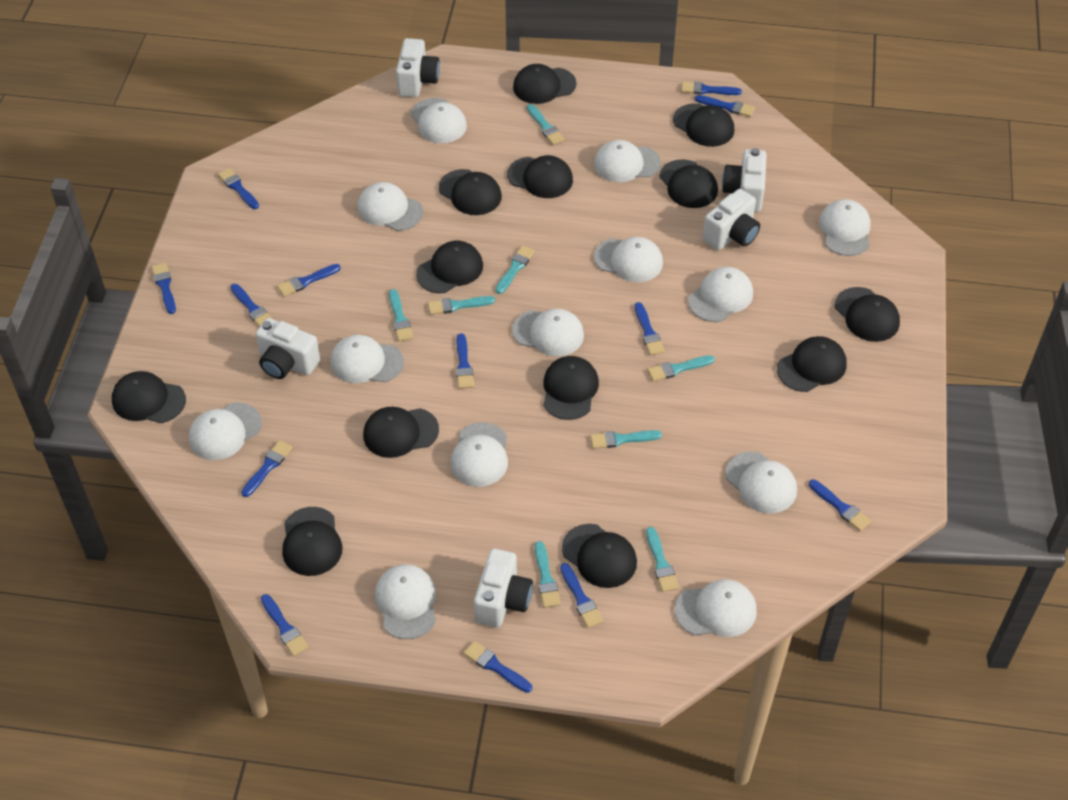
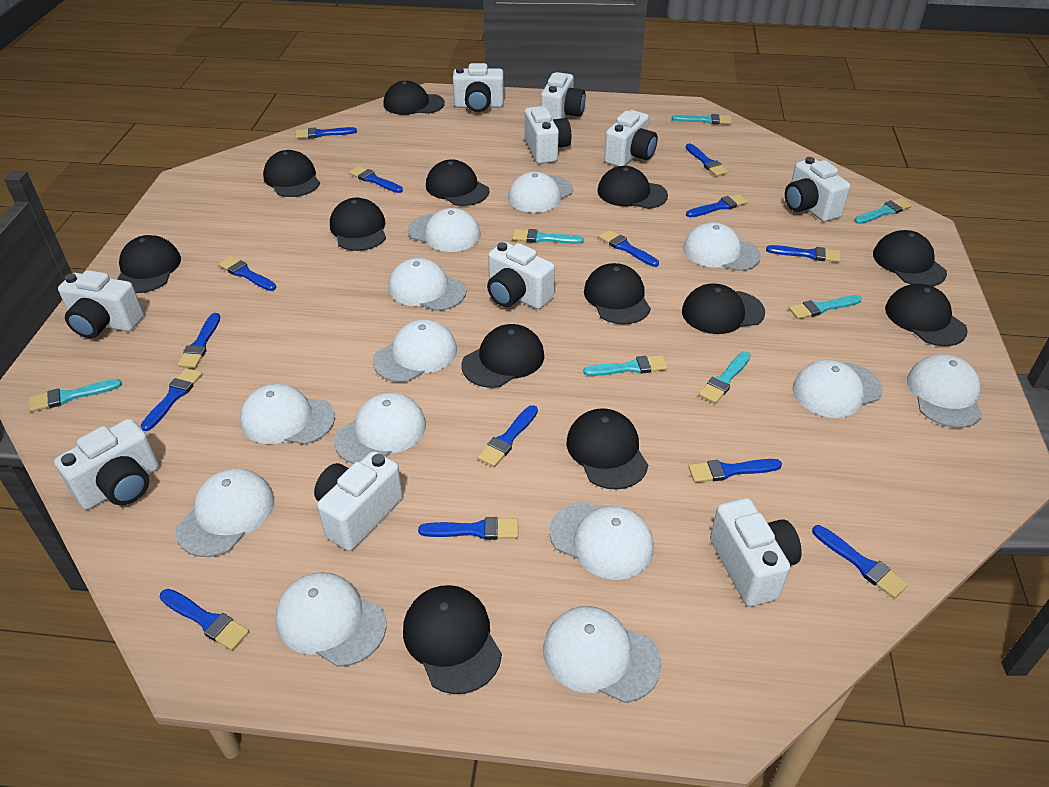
blue brush: [152,263,176,314] [218,168,259,209] [230,284,272,327] [241,440,293,497] [261,594,308,656] [277,264,341,297] [456,333,474,389] [464,641,532,693] [560,563,603,628] [634,302,665,355] [681,82,742,95] [695,95,755,117] [809,480,871,531] = 13 -> [141,368,202,431] [160,589,249,651] [177,313,220,368] [218,256,276,291] [295,127,357,139] [349,166,403,193] [418,517,518,540] [477,405,538,467] [599,230,659,267] [686,143,728,176] [686,194,748,217] [688,459,782,483] [766,245,841,262] [812,525,908,599] = 14
turquoise brush: [389,289,413,342] [428,296,495,315] [496,245,535,294] [527,104,564,145] [535,541,561,608] [590,430,662,449] [646,527,679,592] [647,355,715,382] = 8 -> [29,379,122,412] [512,229,584,244] [583,355,668,376] [672,114,732,124] [699,351,751,404] [789,295,862,319] [854,198,912,224] = 7
white camera: [256,318,320,379] [396,38,440,97] [474,549,533,628] [703,189,760,250] [722,148,767,212] = 5 -> [54,419,159,510] [58,270,144,338] [314,451,403,551] [453,63,504,112] [487,242,555,309] [524,106,571,164] [541,72,586,119] [604,110,658,167] [710,498,802,606] [785,157,850,222] = 10

